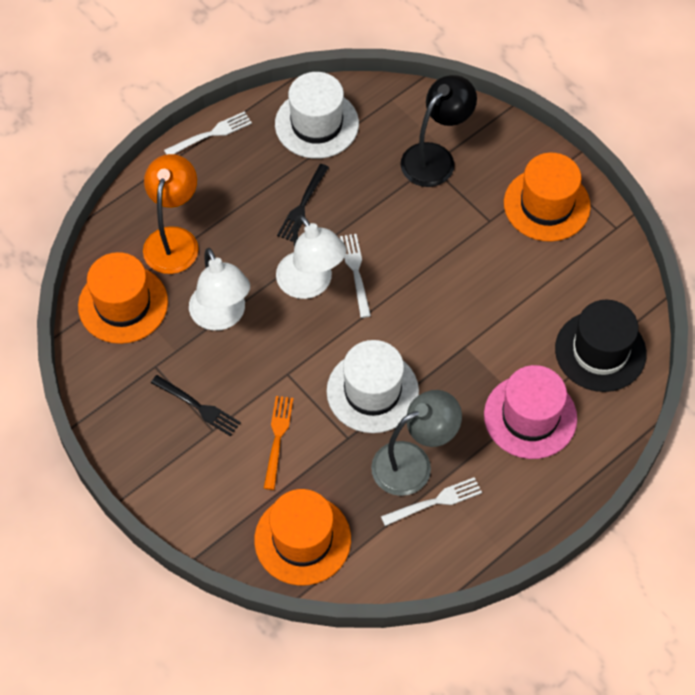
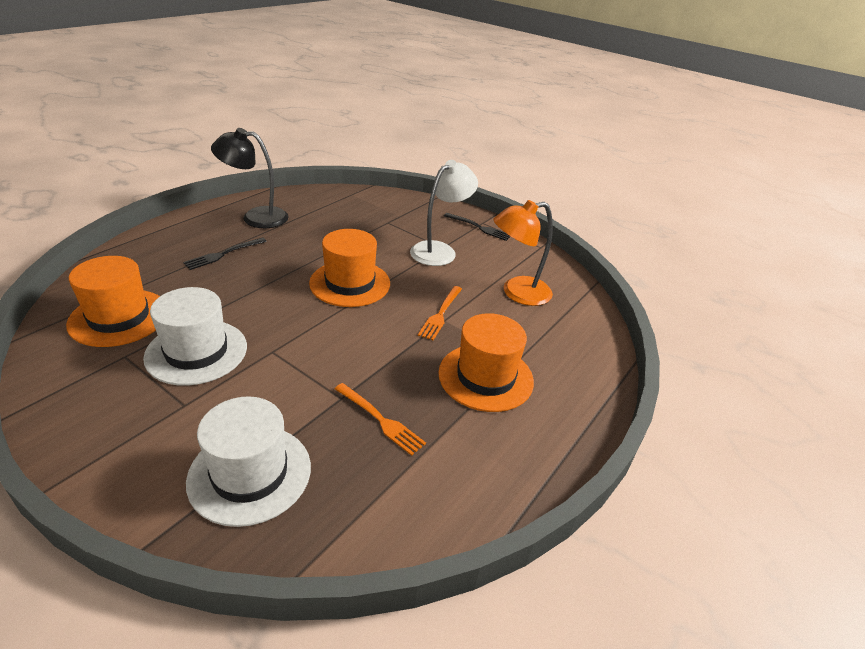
black hat: [555,300,646,392] = 1 -> none = 0
grey lamp: [371,390,462,496] = 1 -> none = 0
orange fork: [264,396,293,490] = 1 -> [335,383,426,456] [418,286,462,340] = 2
pink hat: [484,365,577,459] = 1 -> none = 0
white fork: [164,111,252,155] [340,234,371,318] [381,477,482,526] = 3 -> none = 0
white lamp: [189,248,250,331] [276,215,346,299] = 2 -> [410,160,478,266] = 1

